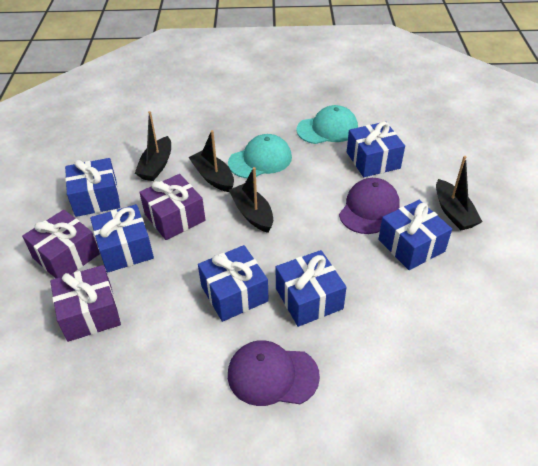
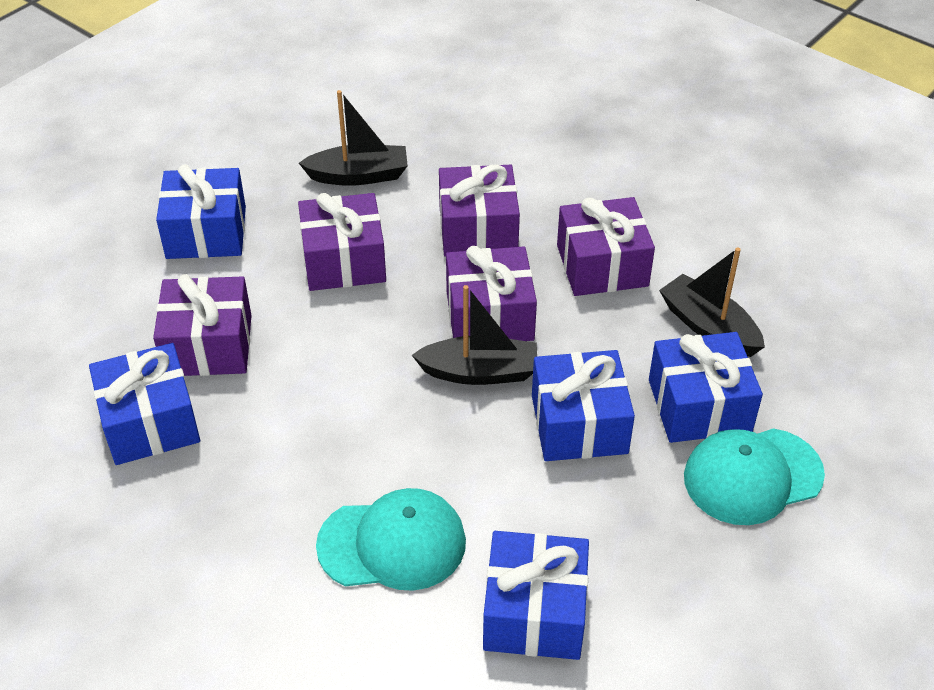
black boat: [135,111,171,181] [188,130,234,192] [229,167,273,233] [436,156,482,230] = 4 -> [299,90,408,186] [412,285,537,385] [659,248,765,357] = 3
blue gift: [65,158,120,217] [90,204,154,273] [198,245,269,322] [276,250,347,327] [347,122,405,177] [378,200,452,270] = 6 -> [89,343,200,465] [156,164,246,259] [483,531,589,660] [532,350,635,461] [649,332,763,443] = 5
purple cap: [228,340,320,406] [339,178,400,234] = 2 -> none = 0
purple gift: [22,210,100,279] [50,265,121,342] [139,174,205,240] = 3 -> [153,274,252,376] [298,193,386,291] [439,164,520,257] [446,246,537,341] [557,197,655,296] = 5

